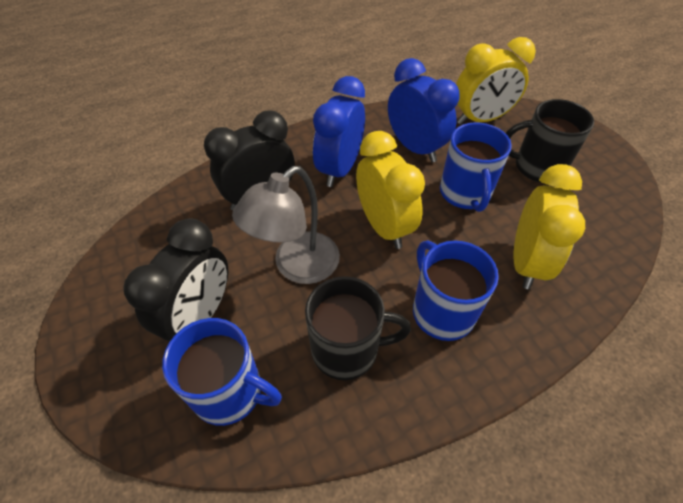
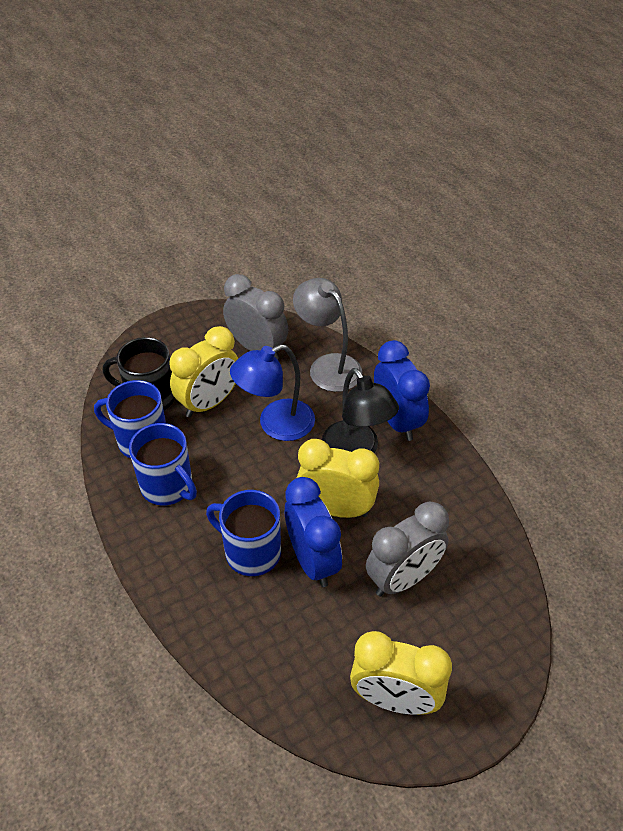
black clock: [123,218,228,341] [204,111,295,211] = 2 -> none = 0
black lamp: none = 0 -> [322,368,399,453] = 1
black mug: [305,276,411,380] [506,99,594,183] = 2 -> [103,337,175,410] = 1
blue lamp: none = 0 -> [230,344,315,441] = 1
grey clock: none = 0 -> [223,274,288,359] [366,502,449,596] = 2

